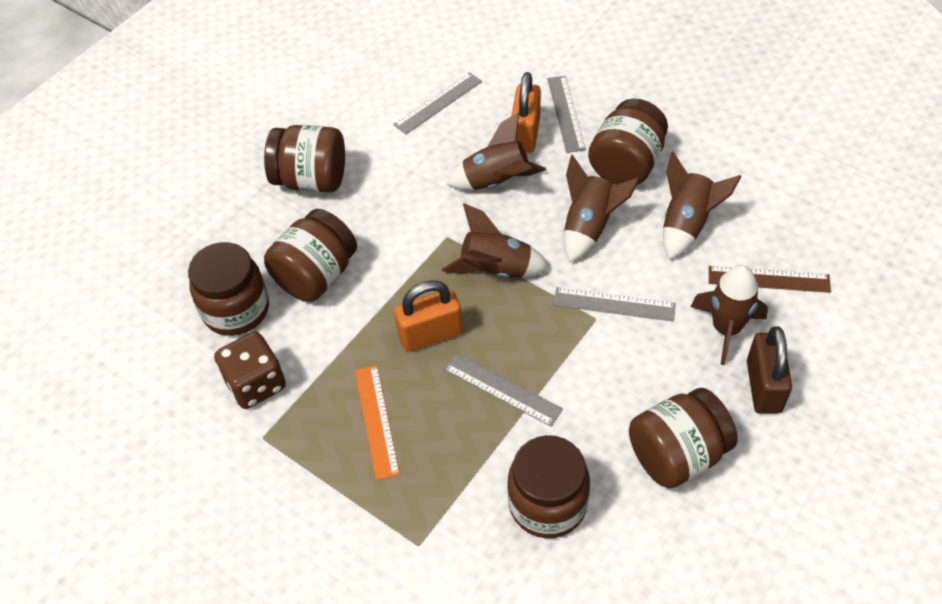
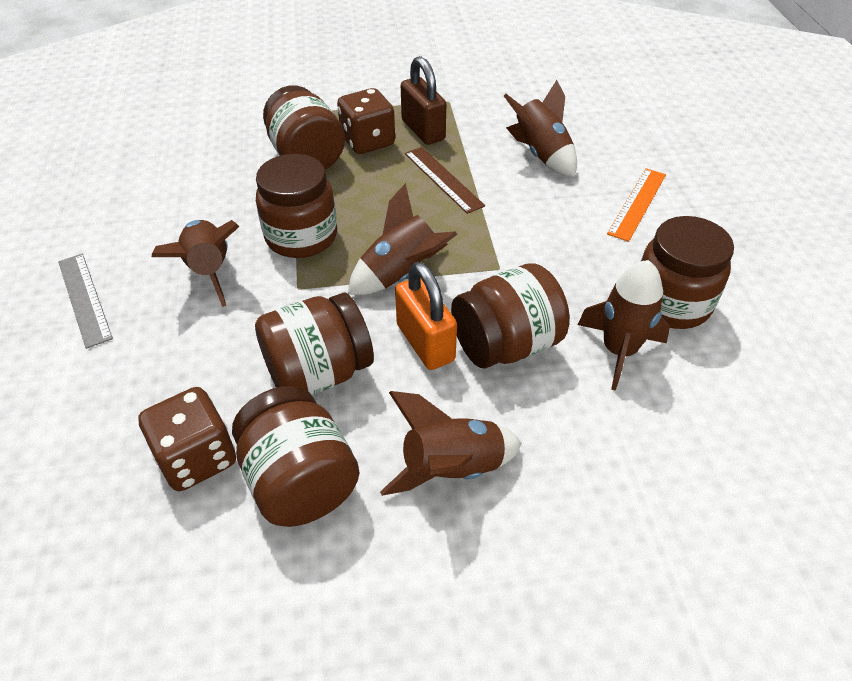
brown dice: [214,332,286,409] = 1 -> [138,387,236,491] [337,88,395,154] = 2
grey ruler: [393,72,482,134] [444,353,563,427] [547,76,586,153] [553,287,676,322] = 4 -> [58,254,113,349] = 1
orange padlock: [394,280,463,352] [511,72,541,153] = 2 -> [395,262,457,370] = 1

